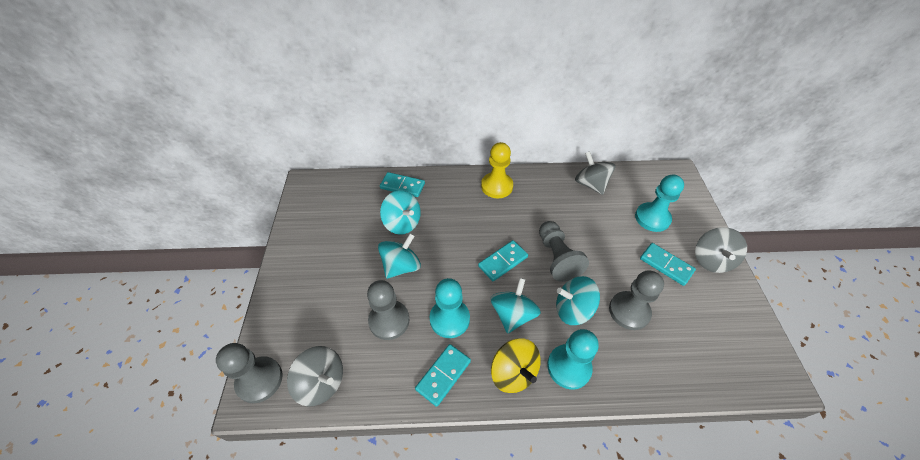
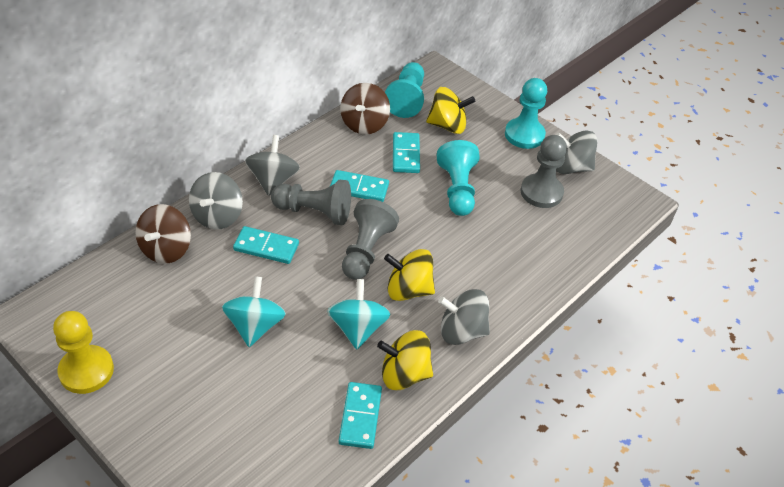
brown spinning top: none = 0 -> [135,204,191,264] [340,83,390,135] = 2
grey pawn: [216,343,283,403] [367,280,410,340] [539,221,589,282] [609,270,664,330] = 4 -> [271,180,351,225] [342,199,399,280] [521,135,567,208] = 3
grey spinning top: [287,346,343,406] [575,151,616,195] [695,227,747,273] = 3 -> [189,172,243,230] [245,135,300,196] [438,289,490,345] [556,130,597,174] = 4
turquoise spinning top: [378,233,421,279] [380,190,421,235] [490,278,541,334] [556,276,600,325] = 4 -> [222,276,286,347] [327,279,391,349] = 2
yellow spinning top: [491,339,541,393] = 1 -> [377,330,433,390] [384,249,435,301] [426,87,475,134] = 3

